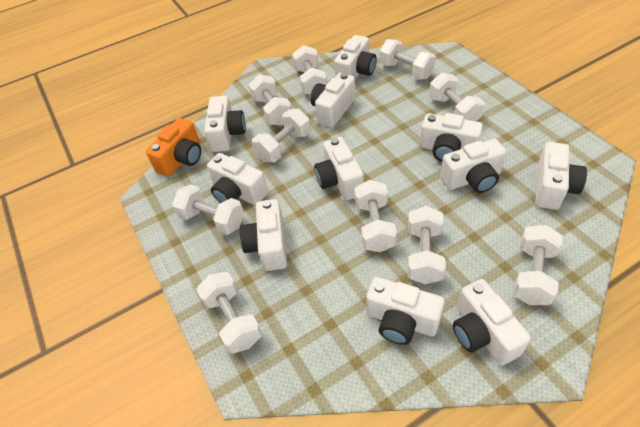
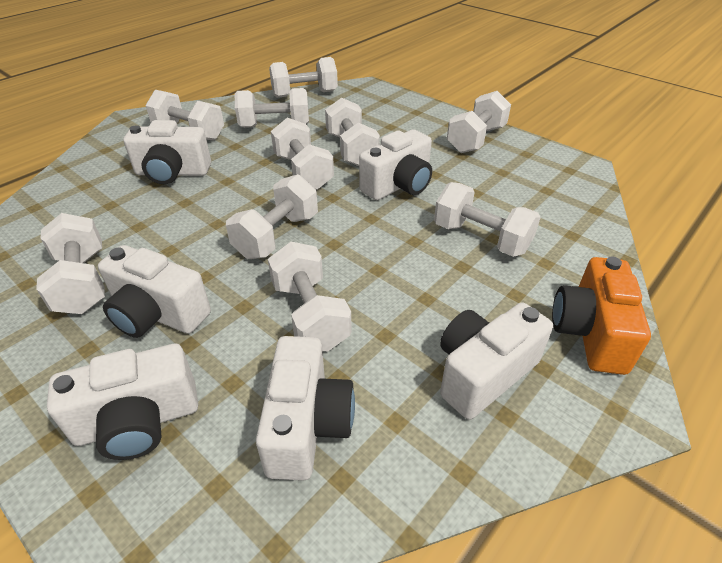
white camera: [204,96,246,152] [207,153,268,205] [240,199,287,271] [310,73,356,128] [314,137,364,201] [334,35,376,79] [366,277,445,345] [420,113,483,162] [440,139,507,193] [453,279,531,365] [535,142,587,210] = 11 -> [47,344,198,460] [98,245,211,338] [123,120,211,184] [256,336,355,481] [359,129,432,200] [440,302,553,420] = 6

